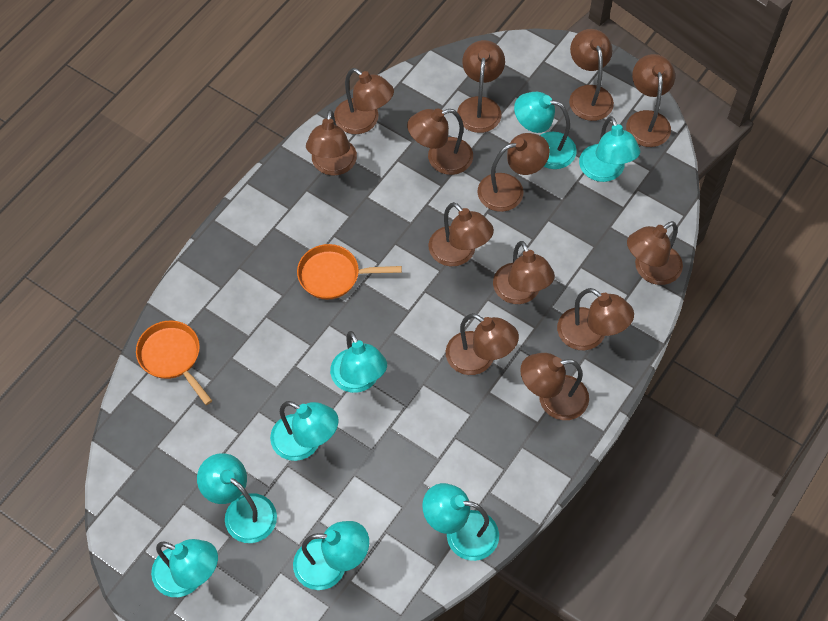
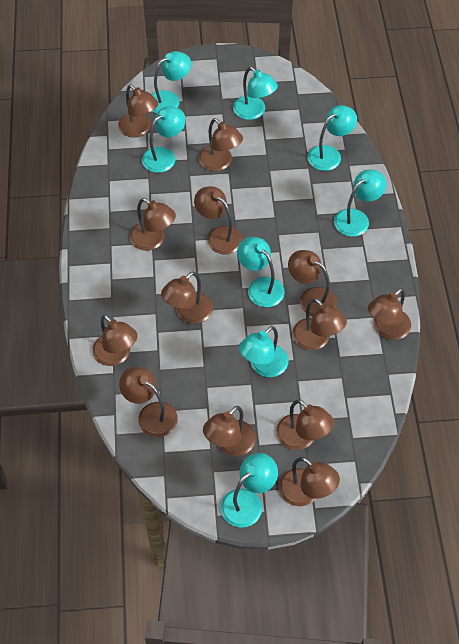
orange pan: [136,321,212,405] [297,244,402,300] = 2 -> none = 0

